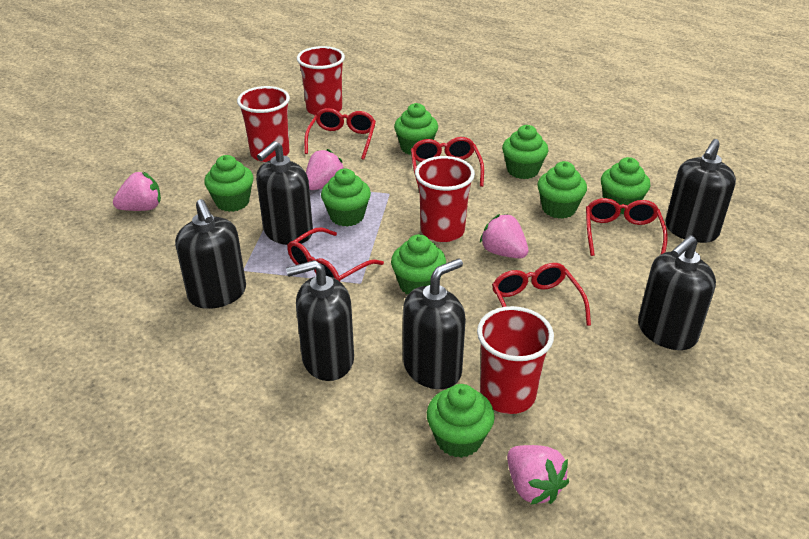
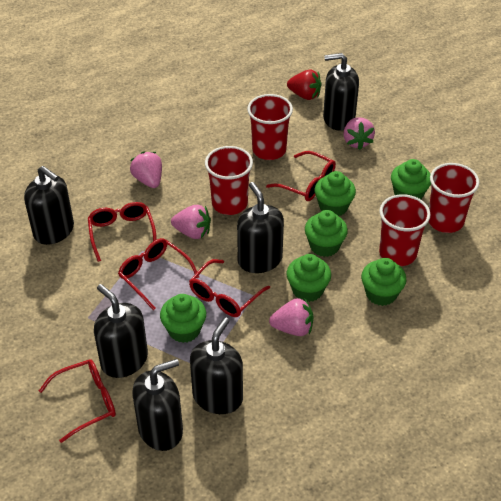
green cupcake: [204,155,254,212] [321,169,371,227] [391,234,446,294] [394,103,438,155] [427,384,495,458] [502,125,548,179] [537,161,587,219] [601,157,650,214] = 8 -> [160,294,206,343] [287,254,331,302] [305,210,348,257] [315,171,356,216] [361,258,406,306] [391,159,431,199] = 6
red strawberry: none = 0 -> [287,70,322,100] = 1

